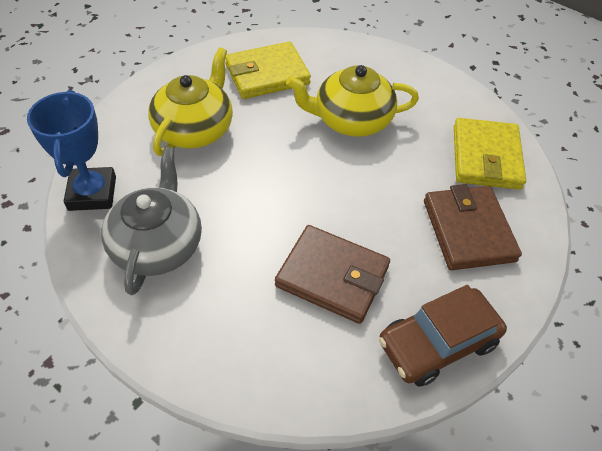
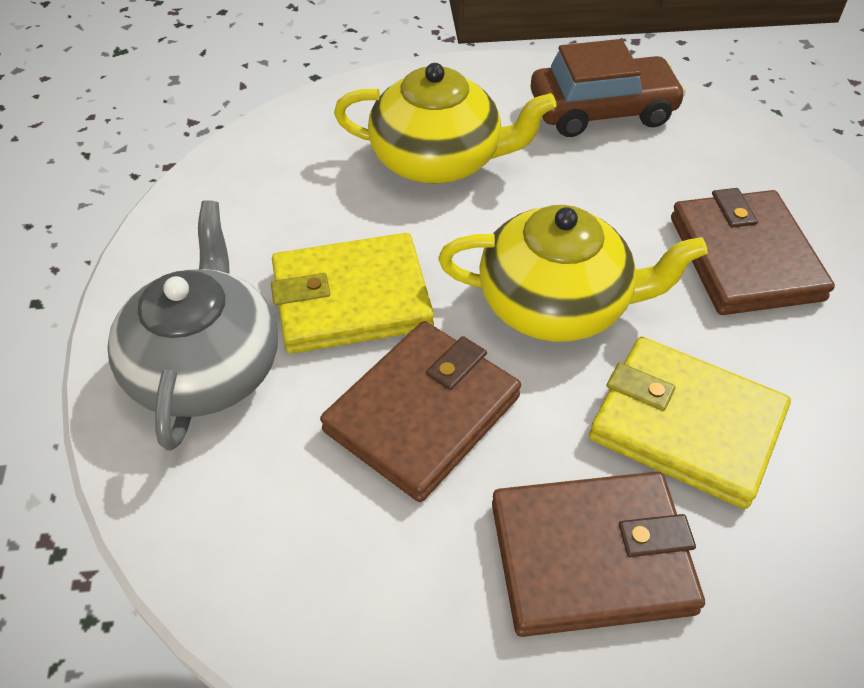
blue trophy: [27,90,116,211] = 1 -> none = 0
brown wallet: [275,225,390,324] [424,184,522,270] = 2 -> [320,321,521,502] [492,471,705,637] [671,188,835,315] = 3

